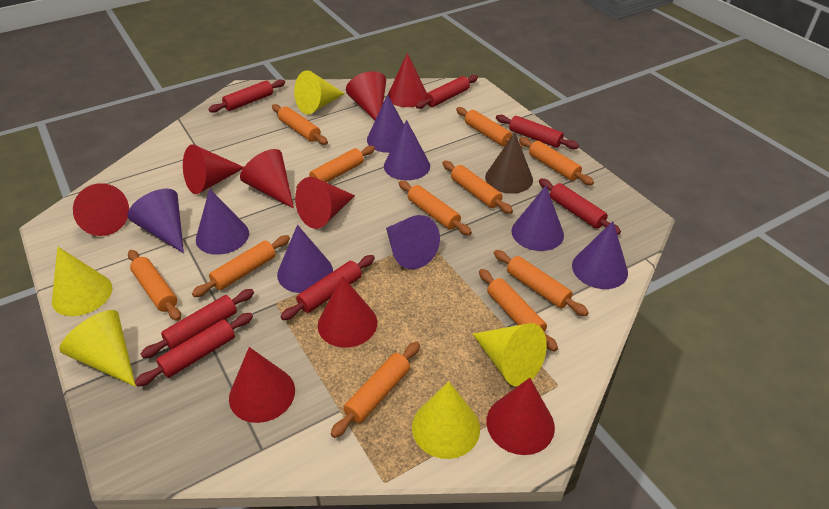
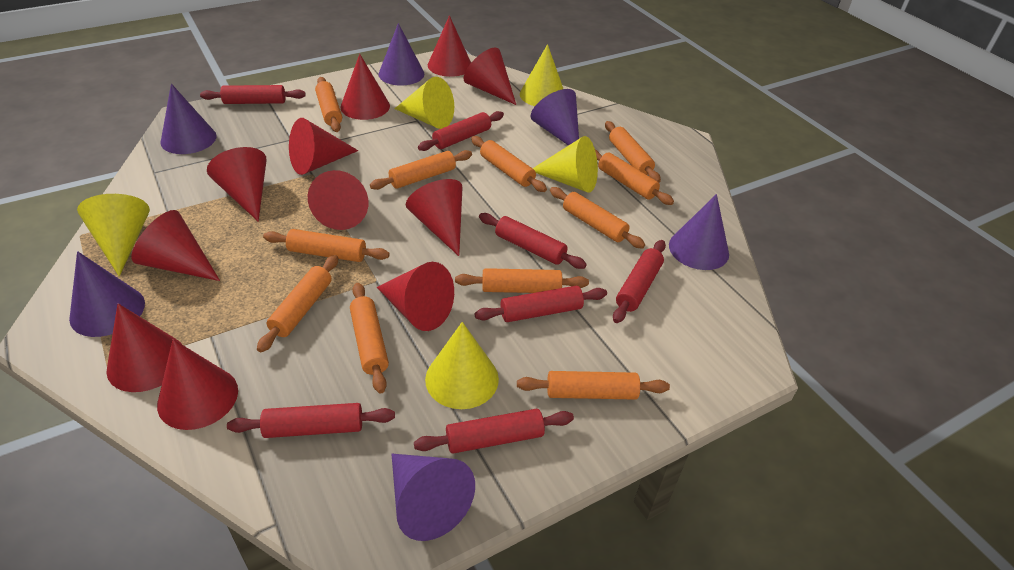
brown cone: [485,132,533,194] = 1 -> none = 0
purple cone: [127,189,184,253] [196,189,249,255] [277,225,333,293] [367,94,404,153] [384,120,430,180] [386,215,440,269] [512,186,564,251] [572,221,628,289] = 8 -> [69,251,145,337] [160,84,217,154] [378,23,424,86] [391,454,475,541] [531,89,579,146] [669,194,729,270] = 6
red cone: [73,183,129,236] [183,144,244,194] [229,347,295,423] [240,149,294,209] [295,177,355,229] [318,276,377,348] [346,71,386,120] [388,53,427,107] [486,378,555,455] = 9 -> [106,303,182,392] [132,210,220,281] [157,339,238,430] [207,147,267,222] [289,118,358,175] [308,170,368,230] [340,54,390,120] [377,262,454,331] [406,179,462,256] [428,15,471,77] [463,48,516,105] = 11

